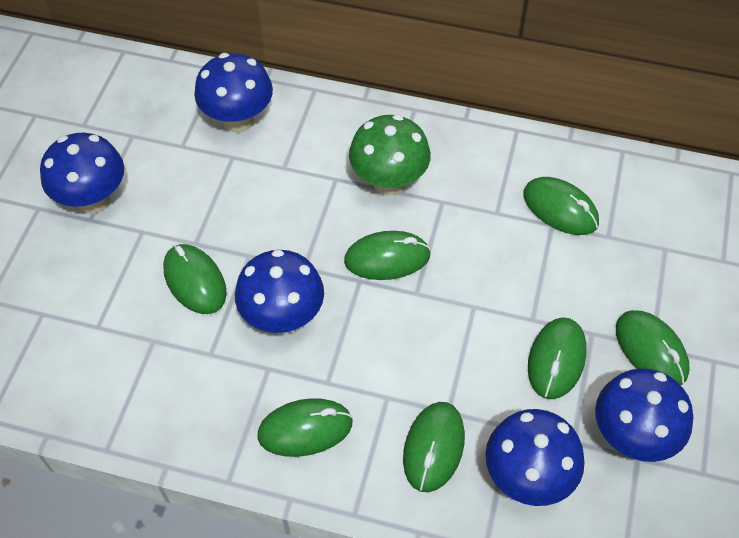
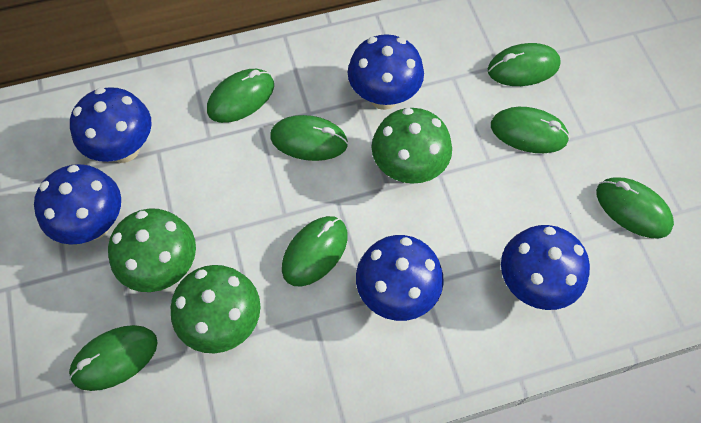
green mushroom: [349,114,431,196] = 1 -> [108,208,196,292] [170,265,260,353] [372,108,452,184] = 3

